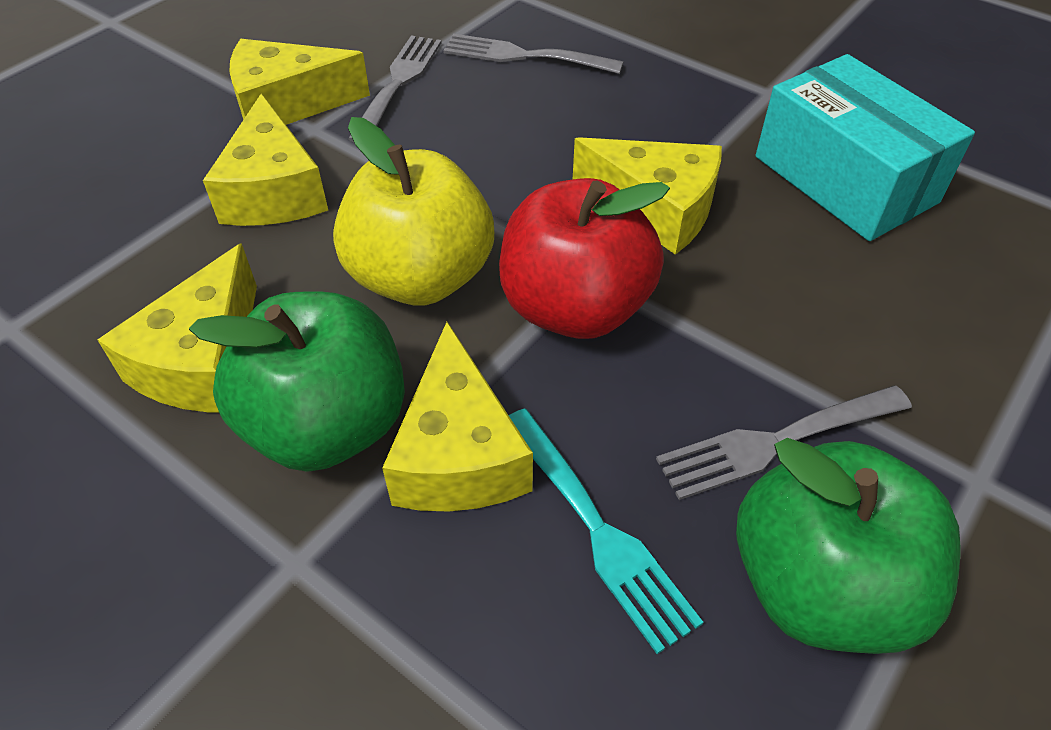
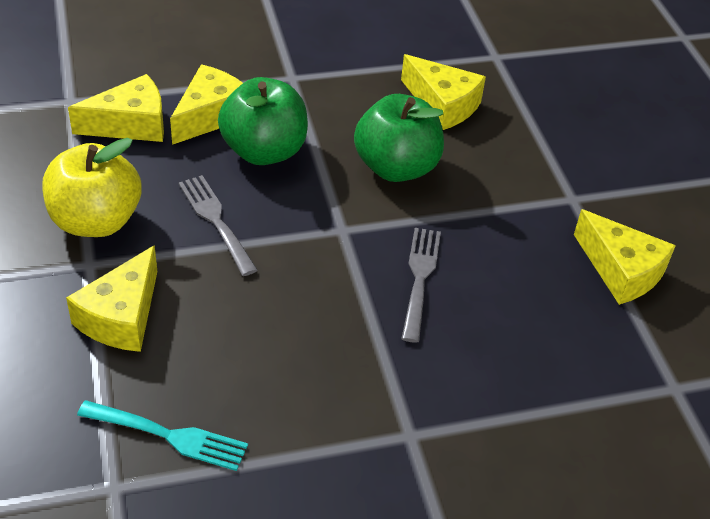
grey fork: [348,36,442,143] [443,34,624,74] [656,386,912,500] = 3 -> [179,175,258,276] [401,228,441,343] = 2
red apple: [499,178,670,339] = 1 -> none = 0
turquoise box: [756,54,975,241] = 1 -> none = 0

